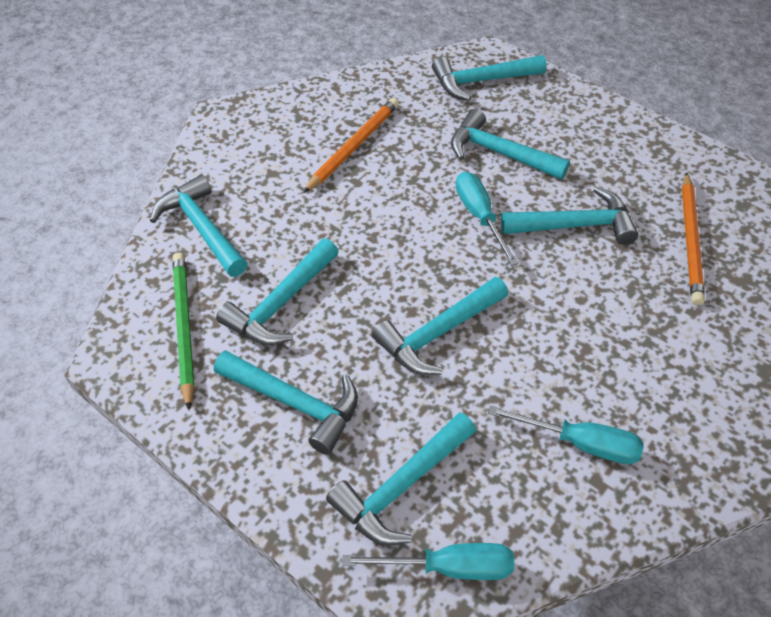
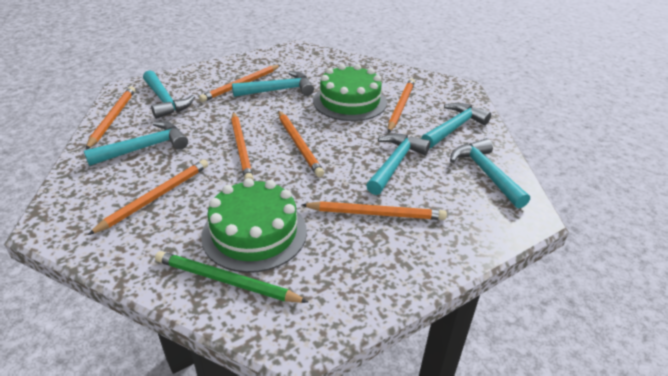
green cake: none = 0 -> [201,178,307,273] [313,64,387,121] = 2
orange pencil: [303,98,399,193] [682,172,705,305] = 2 -> [86,86,135,150] [88,160,208,235] [199,65,281,102] [231,112,254,180] [278,110,324,177] [302,201,447,220] [388,79,415,133] = 7
turquoise hammer: [150,175,248,277] [214,350,358,455] [216,238,339,345] [326,412,476,545] [372,277,508,375] [432,55,547,101] [451,109,570,180] [501,187,638,245] = 8 -> [84,121,188,166] [143,70,195,119] [232,71,314,97] [366,134,430,195] [421,103,491,148] [450,138,530,208] = 6
turquoise screwdriver: [342,543,514,580] [456,172,519,266] [488,405,644,464] = 3 -> none = 0

